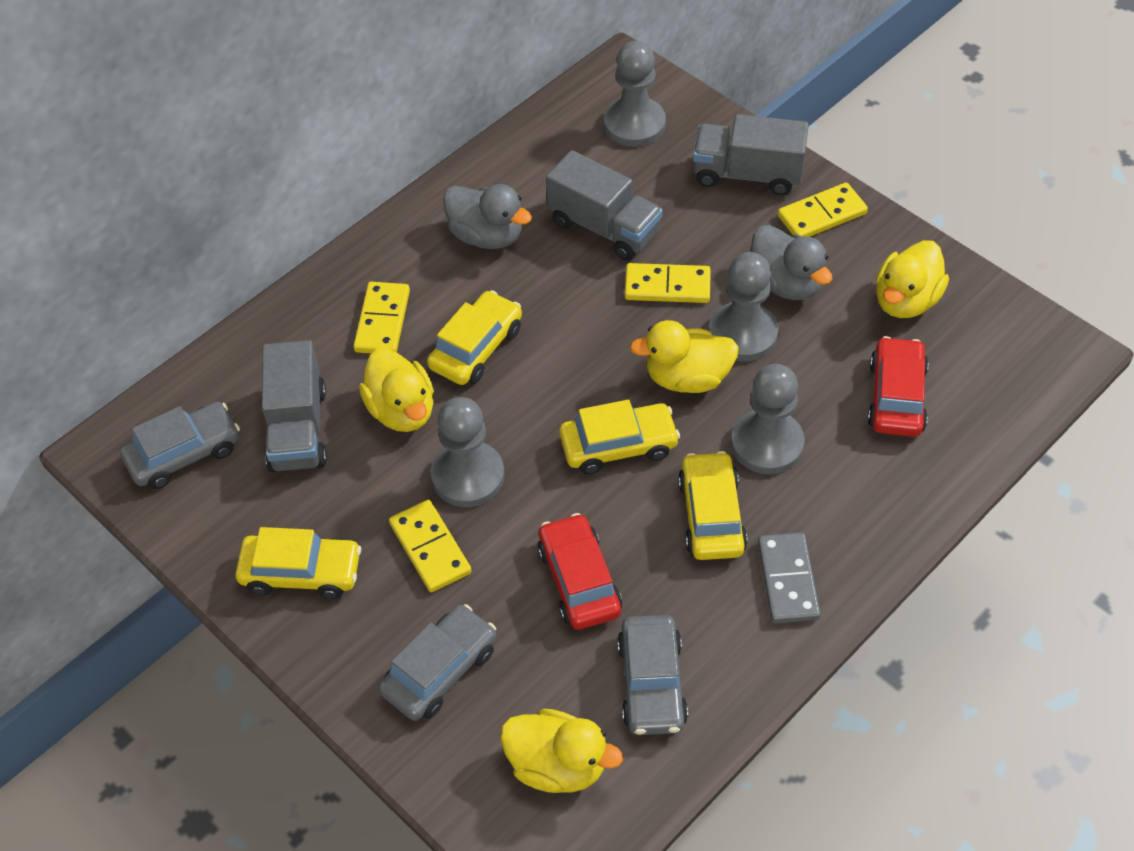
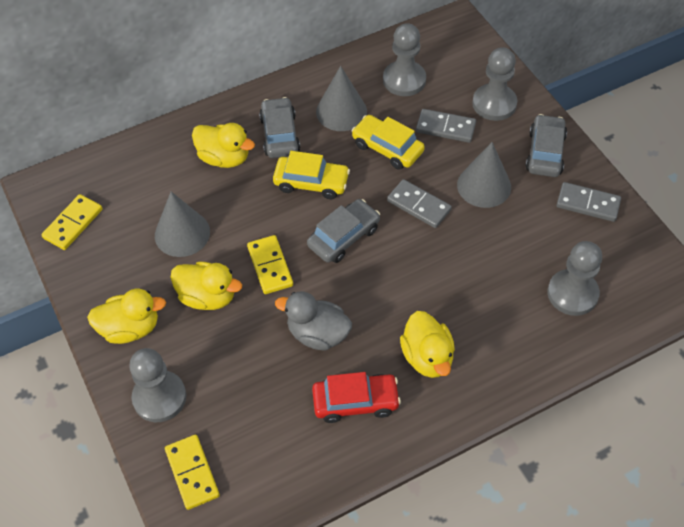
grey cone: none = 0 -> [155,192,210,257] [316,66,367,131] [457,142,511,208] = 3
grey domino: [758,532,820,624] = 1 -> [387,179,452,228] [416,109,476,143] [557,182,621,222] = 3
grey duck: [443,184,532,249] [751,225,832,300] = 2 -> [275,291,352,351] = 1
grey truck: [262,340,327,472] [546,150,663,261] [693,114,809,195] = 3 -> none = 0
red car: [537,513,622,630] [867,336,929,437] = 2 -> [312,372,401,423] = 1
yellow car: [235,527,361,599] [427,290,522,385] [560,400,680,474] [678,451,748,560] = 4 -> [273,151,350,199] [352,115,425,170] = 2
yellow domino: [353,282,410,354] [389,500,471,592] [625,263,711,303] [778,182,868,237] = 4 -> [41,194,102,250] [165,434,220,510] [247,235,293,294] = 3

